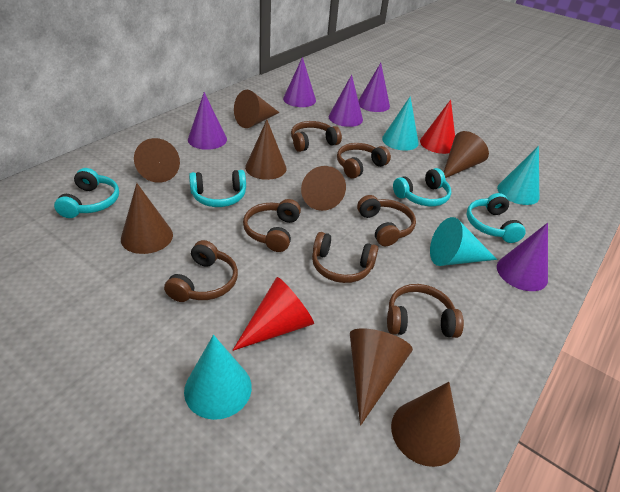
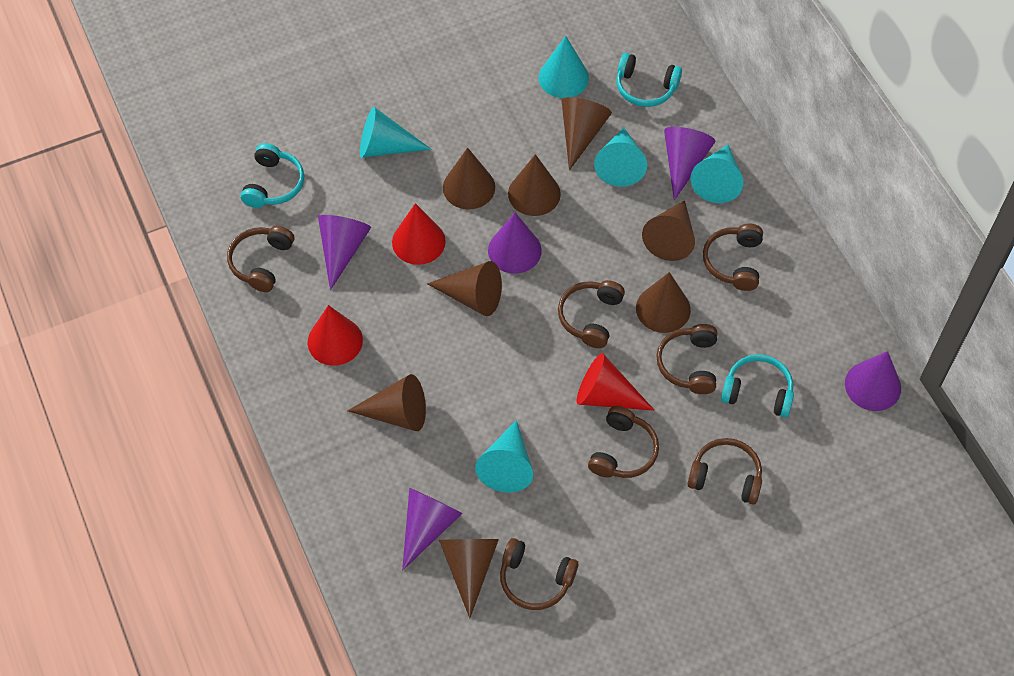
red cone: [232,277,314,351] [420,100,455,154] = 2 -> [308,305,363,366] [392,203,446,265] [577,353,655,411] = 3
turquoise cone: [184,335,252,420] [382,96,419,151] [430,217,497,266] [497,146,539,205] = 4 -> [360,107,432,158] [475,420,533,492] [538,36,589,98] [594,127,647,187] [690,145,743,203] = 5
turquoise headphones: [54,168,119,218] [189,170,246,207] [393,168,451,206] [466,193,526,243] = 4 -> [241,143,304,208] [616,53,682,107] [721,354,794,418] = 3

